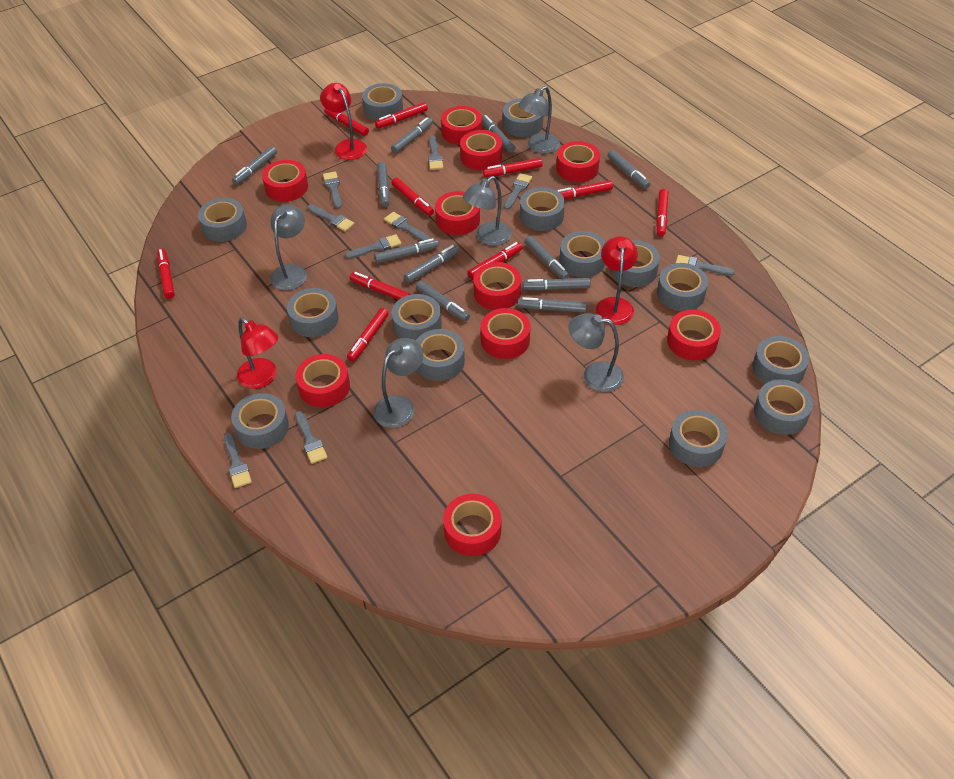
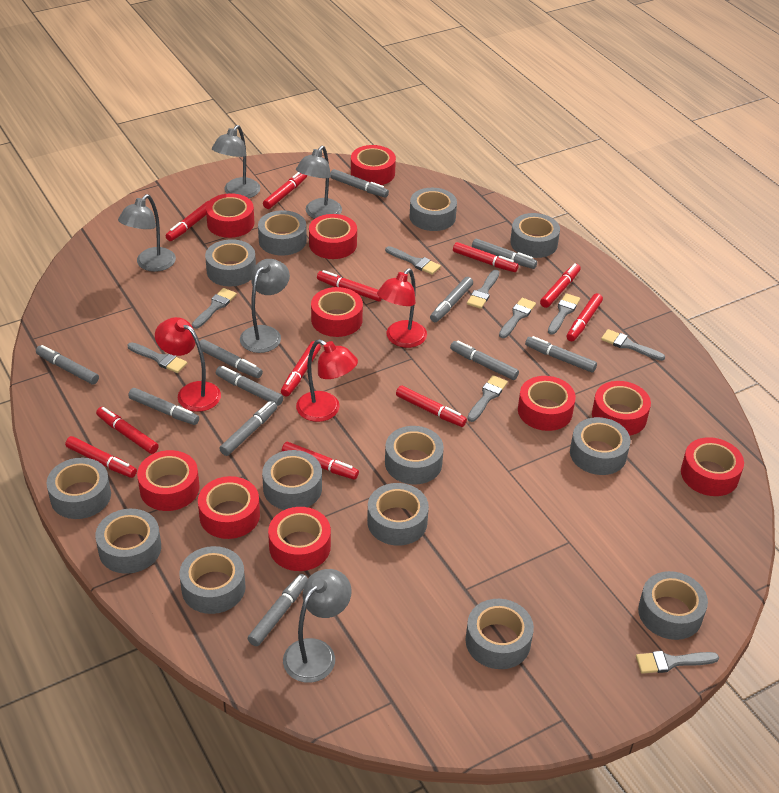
grey tape: [198,198,247,242] [231,393,289,449] [287,288,338,337] [362,83,403,121] [392,294,442,341] [416,329,465,381] [503,98,543,137] [520,187,565,231] [559,231,605,277] [611,240,660,287] [657,263,708,311] [669,410,727,467] [752,336,809,384] [754,379,813,435] = 14 -> [47,458,111,519] [95,509,161,574] [179,546,246,614] [205,239,256,286] [258,210,307,256] [262,450,322,510] [367,483,429,546] [385,426,444,484] [410,188,457,231] [465,599,534,669] [510,213,560,258] [570,417,630,475] [638,571,708,640] = 13
red marker: [157,249,175,299] [324,108,369,136] [347,308,389,362] [350,272,411,300] [375,102,428,129] [392,178,434,216] [467,242,523,280] [483,158,542,177] [557,180,613,199] [656,189,668,236] = 10 -> [65,436,137,478] [96,407,159,454] [166,201,209,241] [263,172,307,209] [281,341,321,397] [282,442,359,480] [317,270,382,302] [396,385,467,427] [453,242,519,272] [540,263,581,308] [567,293,603,341] = 11

